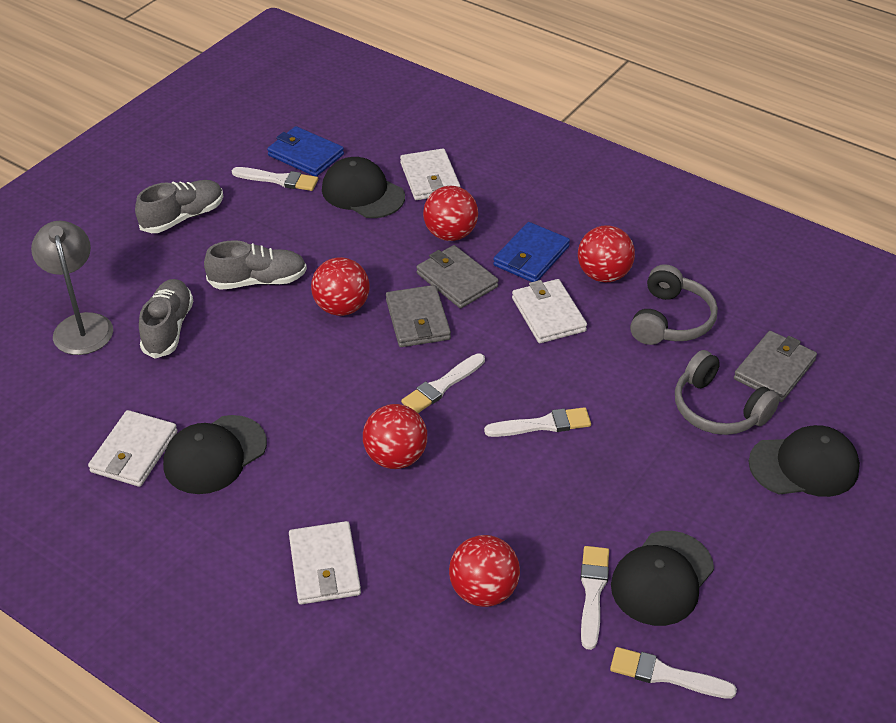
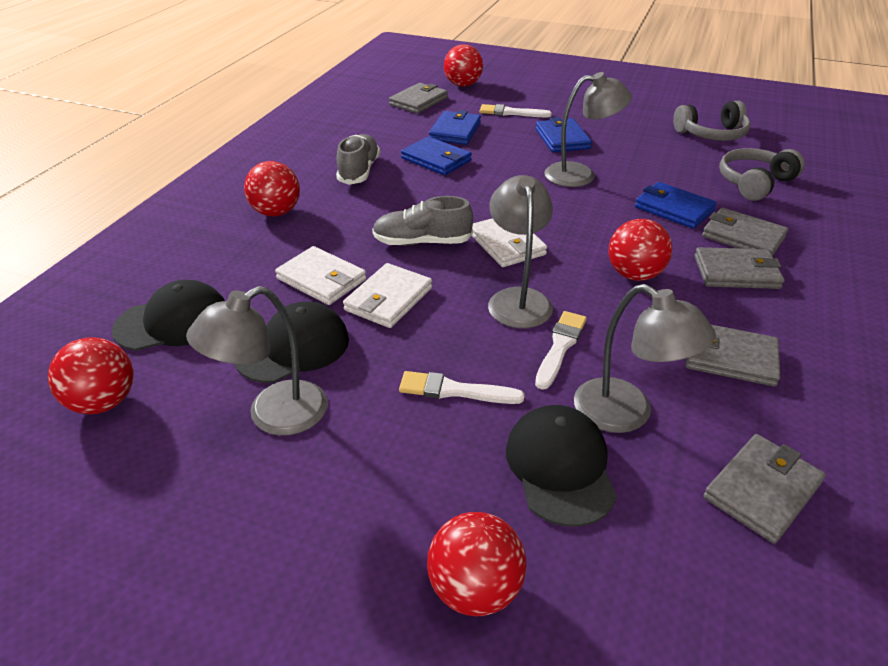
black cap: [163,415,267,494] [322,157,405,218] [611,531,714,626] [749,425,860,497] = 4 -> [112,280,225,351] [235,301,349,383] [506,405,617,527] = 3
blue wallet: [267,126,344,177] [493,222,570,282] = 2 -> [401,137,472,175] [429,110,481,145] [536,117,592,152] [635,182,717,229] = 4
grey lamp: [31,221,113,355] = 1 -> [186,286,328,436] [488,175,553,328] [544,72,632,187] [574,284,716,433] = 4
grey shoe: [135,180,223,233] [139,279,193,359] [204,240,307,290] = 3 -> [336,134,380,185] [372,196,473,246] = 2
grey wallet: [386,285,451,347] [416,245,499,308] [734,331,817,402] = 3 -> [389,83,448,114] [686,325,780,387] [694,247,784,289] [702,208,788,256] [703,434,826,544] = 5
white brush: [232,167,318,191] [401,353,485,413] [484,407,591,437] [580,546,609,650] [610,647,737,699] = 5 -> [399,371,525,404] [480,104,552,117] [535,311,587,390] = 3
white wallet: [88,410,178,487] [289,521,361,605] [400,148,460,200] [512,279,587,343] = 4 -> [275,246,366,305] [343,263,432,328] [472,218,547,267] = 3

